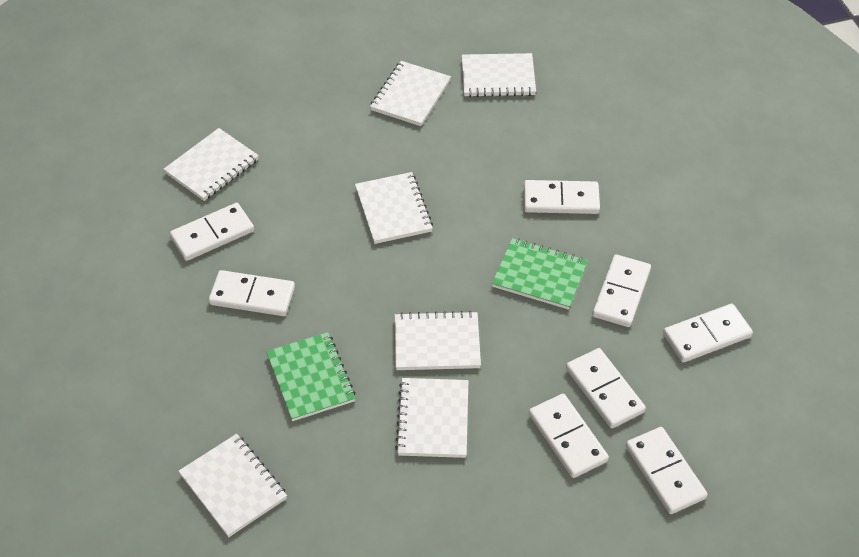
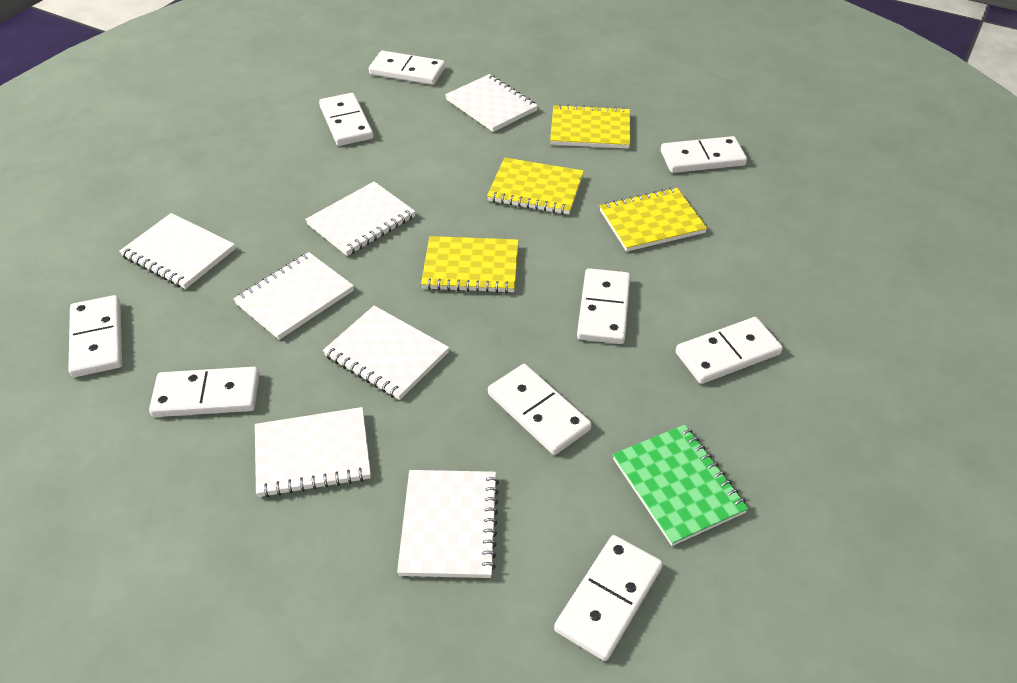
green notebook: [266,332,356,421] [492,238,588,310] = 2 -> [613,424,749,546] = 1
white domino: [170,203,254,261] [209,270,295,316] [524,180,600,214] [529,394,609,478] [566,348,646,428] [592,254,651,327] [626,427,707,514] [663,304,753,362] = 8 -> [68,295,122,377] [149,367,259,417] [319,93,373,146] [369,51,445,85] [488,364,591,455] [554,535,663,661] [577,268,630,344] [661,136,747,173] [676,317,783,384] = 9
yellow notebook: none = 0 -> [421,236,519,293] [487,158,584,215] [550,104,630,149] [600,188,707,252] = 4

